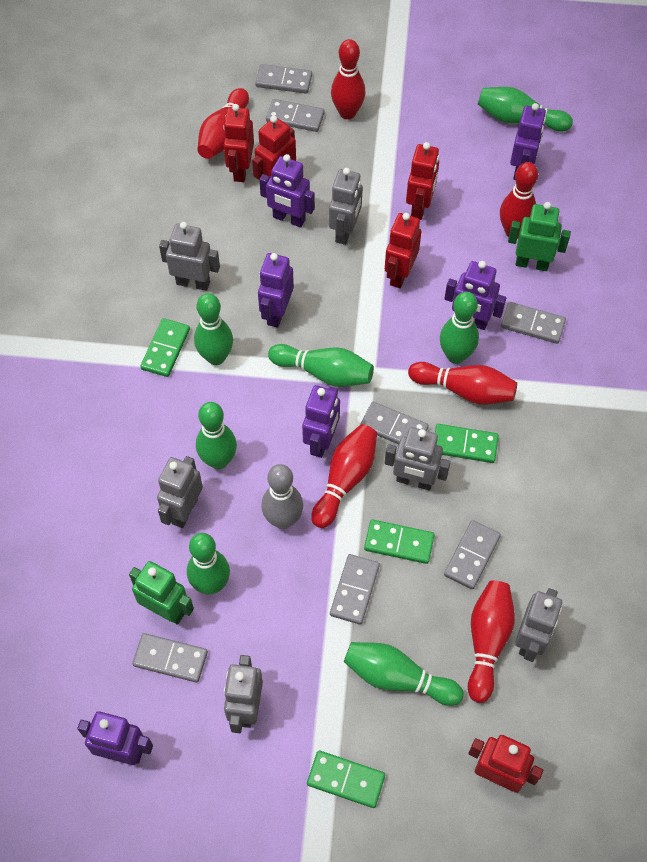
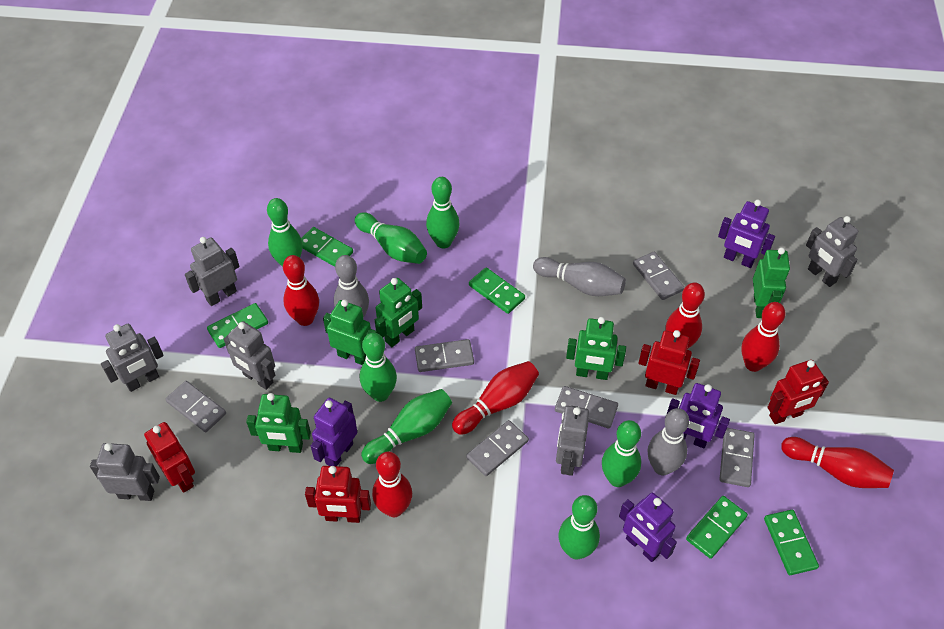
green domino: [140,318,190,377] [307,751,385,808] [364,520,435,564] [435,424,499,463] = 4 -> [207,303,268,348] [301,227,353,267] [469,267,525,314] [686,496,748,559] [764,510,819,575] = 5
green robot: [129,561,194,625] [508,202,571,271] = 2 -> [246,393,311,453] [323,300,377,365] [375,278,422,347] [566,317,626,380] [753,247,790,318] = 5
grey bowling pin: [261,464,303,529] = 1 -> [334,255,369,318] [533,257,626,296] [648,408,689,475] = 3
grey domino: [132,633,208,682] [255,64,312,94] [266,99,324,132] [330,554,380,625] [360,402,429,444] [444,520,501,589] [501,302,566,344] = 7 -> [165,381,226,432] [415,339,474,372] [466,420,529,476] [555,386,618,429] [633,252,684,300] [719,428,755,487] = 6
purple robot: [77,711,153,765] [258,253,294,328] [259,154,315,227] [302,385,340,458] [445,261,506,330] [510,103,546,180] = 6 -> [311,398,357,466] [619,493,677,562] [666,383,730,448] [718,199,775,268] = 4
red robot: [223,104,254,182] [252,116,296,180] [385,213,421,288] [406,142,439,220] [468,735,543,793] = 5 -> [144,422,195,493] [305,466,371,523] [638,330,700,395] [768,360,829,424] = 4

